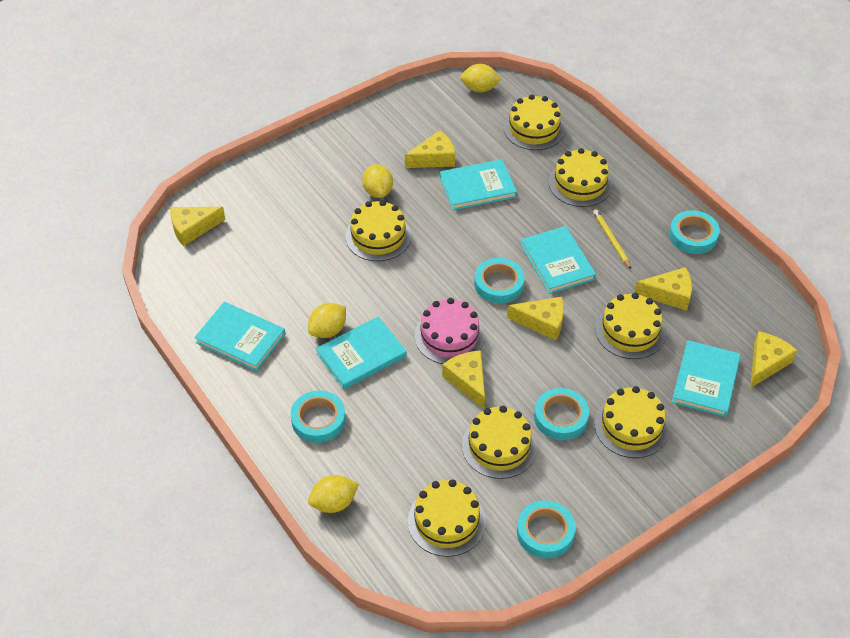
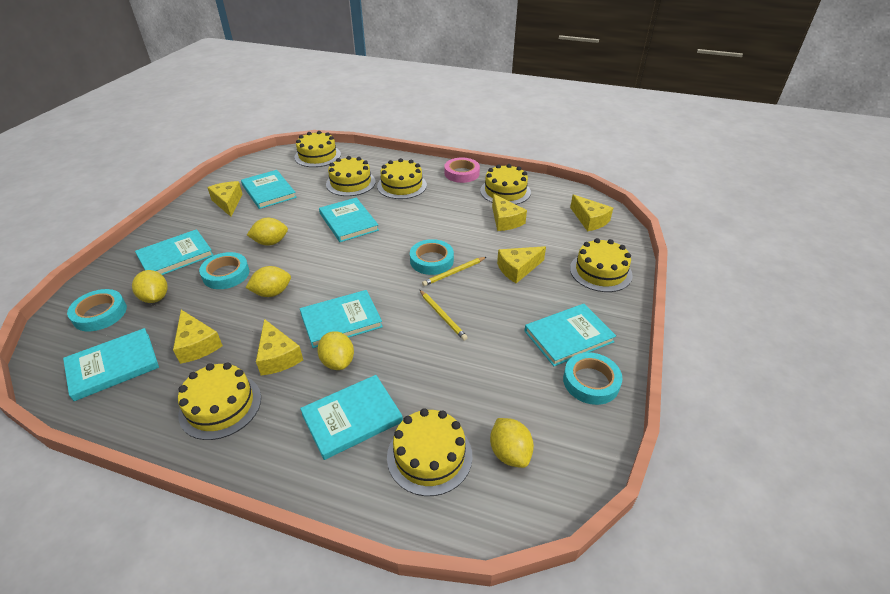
pink cake: [415,298,485,364] = 1 -> none = 0
pink tape: none = 0 -> [444,158,480,183] = 1
turquoise book: [194,302,285,371] [316,317,407,390] [440,159,517,210] [520,226,596,294] [671,340,741,417] = 5 -> [63,328,159,401] [135,229,214,275] [241,170,297,209] [300,290,383,348] [300,375,403,460] [319,197,379,242] [524,304,616,366] = 7
turquoise tape: [291,391,346,443] [474,258,525,304] [517,500,576,559] [534,388,589,440] [669,210,720,254] = 5 -> [67,289,127,331] [199,252,249,289] [410,239,454,275] [563,352,623,405] = 4
yellow lemon: [308,303,346,338] [308,475,359,513] [362,164,393,198] [460,64,501,93] = 4 -> [132,270,168,303] [245,266,291,297] [247,218,288,246] [317,331,354,370] [490,418,534,468] = 5
yellow pencil: [593,209,631,269] = 1 -> [420,290,468,341] [422,257,486,286] = 2

